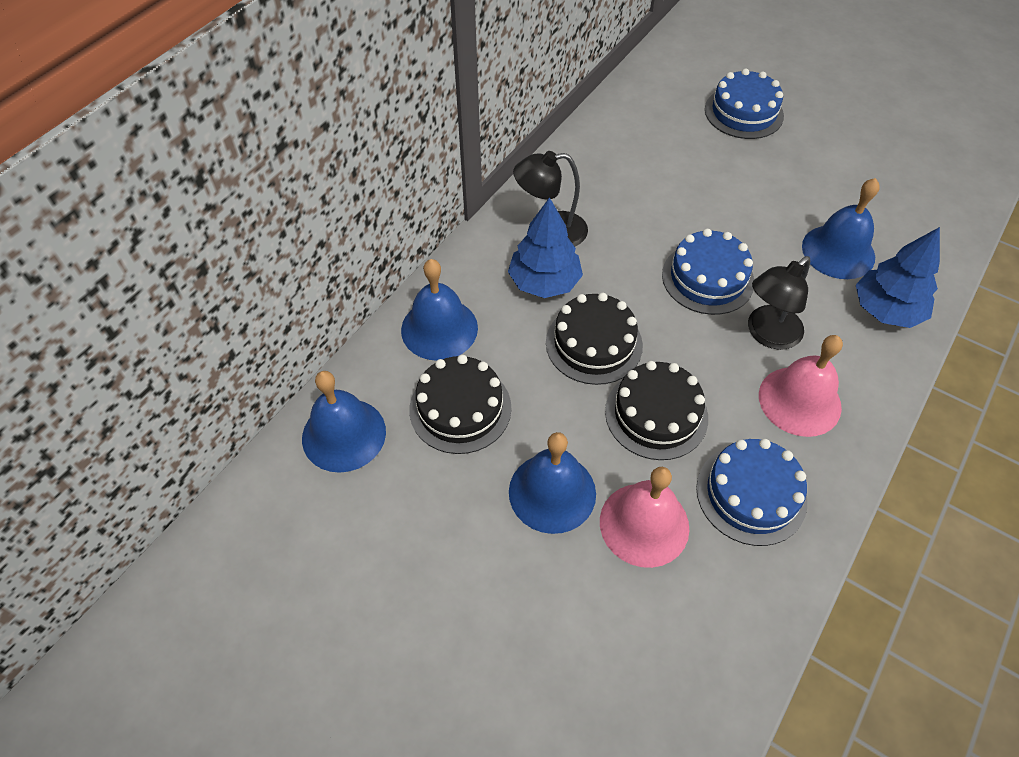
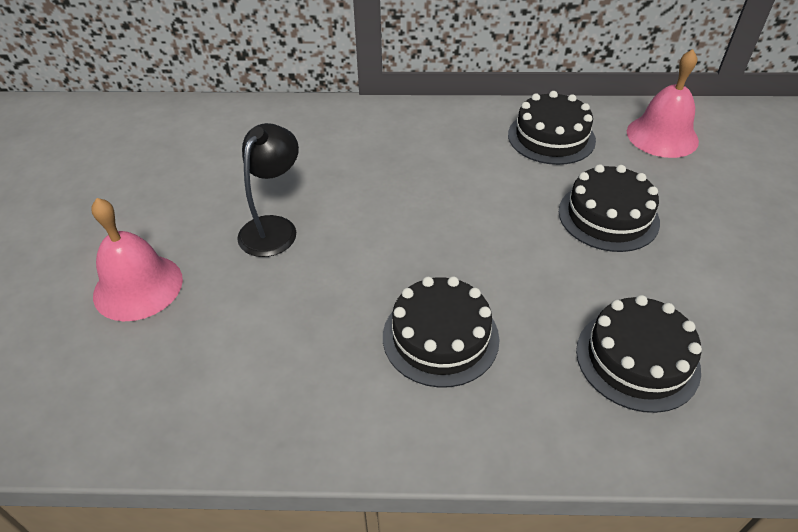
black cake: [409,355,511,454] [546,293,643,385] [605,361,708,460] = 3 -> [383,276,499,388] [508,91,596,165] [559,164,660,252] [576,295,702,413] = 4
black lamp: [513,151,588,246] [748,256,810,350] = 2 -> [237,123,299,257] = 1
blue bell: [302,371,386,473] [401,259,478,361] [509,432,596,534] [802,178,880,279] = 4 -> none = 0
blue cake: [662,229,754,315] [696,439,807,546] [705,68,784,139] = 3 -> none = 0
blue tree: [508,197,583,298] [856,227,940,328] = 2 -> none = 0

